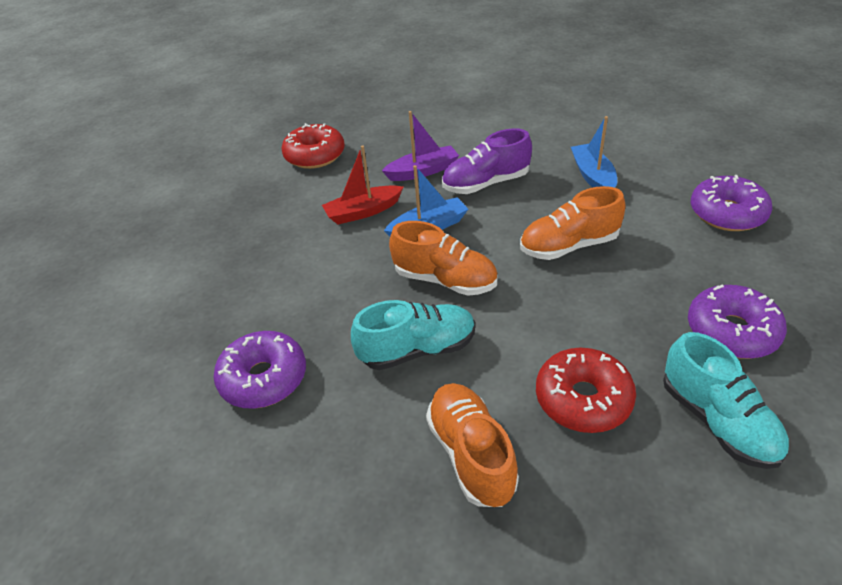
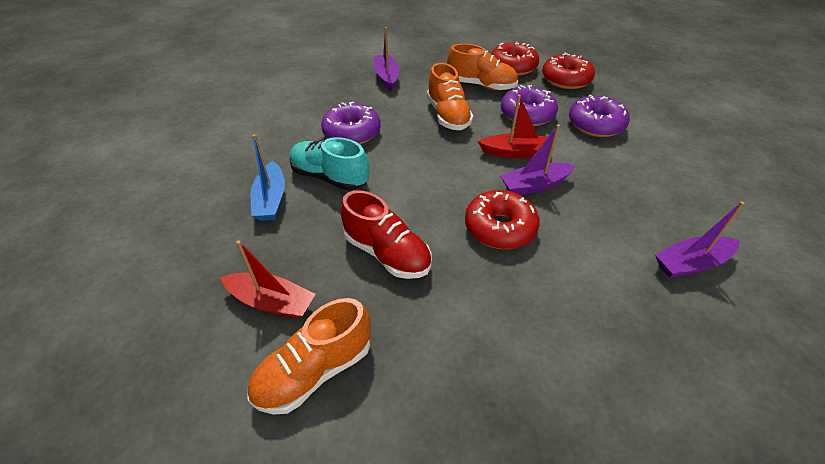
blue boat: [384,165,468,236] [571,116,617,188] = 2 -> [251,134,285,221] = 1
purple boat: [382,111,459,181] = 1 -> [374,27,399,91] [500,124,576,195] [655,201,745,278] = 3
purple shoe: [442,128,532,194] = 1 -> none = 0
red boat: [322,145,403,224] = 1 -> [221,240,315,319] [478,95,548,158] = 2
red donut: [281,123,345,169] [536,348,636,433] = 2 -> [465,190,540,249] [491,42,539,76] [542,52,595,89] = 3
red shoe: none = 0 -> [340,190,431,279] = 1
turquoise shoe: [351,300,475,370] [663,332,789,469] = 2 -> [290,137,369,191] = 1

